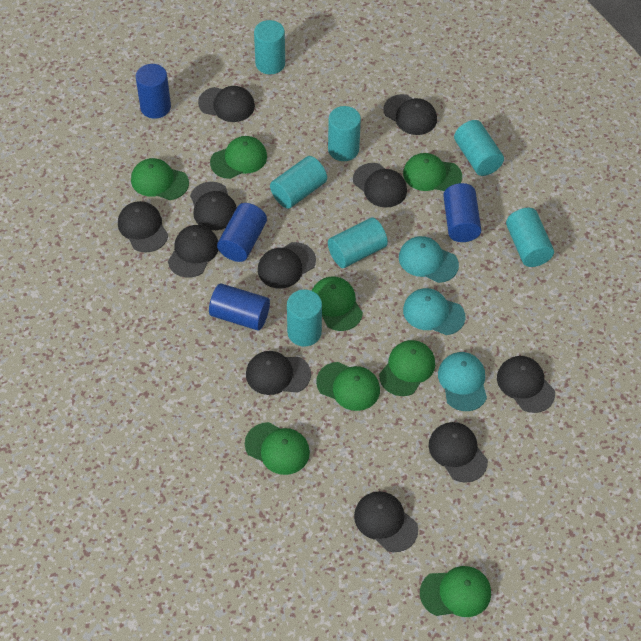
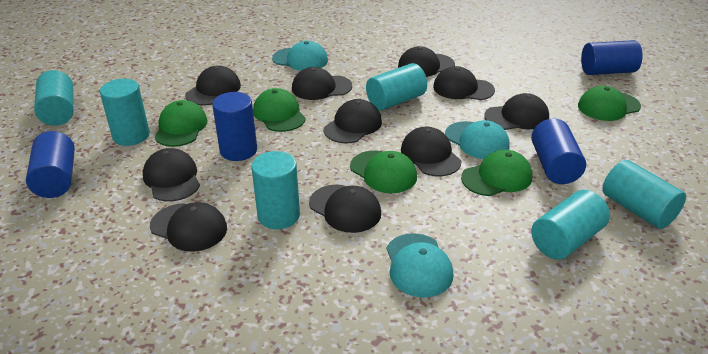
black cap: [118,201,168,252] [168,225,218,278] [190,182,237,230] [198,86,255,122] [246,351,311,395] [258,242,316,289] [353,163,407,208] [354,491,418,552] [384,94,437,135] [429,422,488,483] [497,356,555,413] = 11 -> [143,148,200,202] [150,202,227,252] [185,65,241,106] [292,67,352,100] [309,185,381,233] [324,99,382,143] [398,46,455,77] [401,127,461,176] [433,66,495,100] [484,93,549,130] = 10
green cap: [131,158,189,200] [210,136,267,179] [245,422,310,475] [312,276,363,331] [316,362,380,411] [379,340,435,396] [403,153,462,191] [420,566,491,617] = 8 -> [154,100,208,147] [253,88,306,132] [350,150,417,193] [461,150,533,196] [578,86,641,121] = 5
turquoise cylinder: [254,20,285,74] [270,156,327,209] [287,289,322,347] [328,106,361,161] [328,217,388,268] [454,120,504,176] [506,208,554,267] = 7 -> [34,70,73,126] [100,79,150,146] [251,151,300,229] [366,63,427,111] [531,190,610,260] [602,160,686,229] = 6

